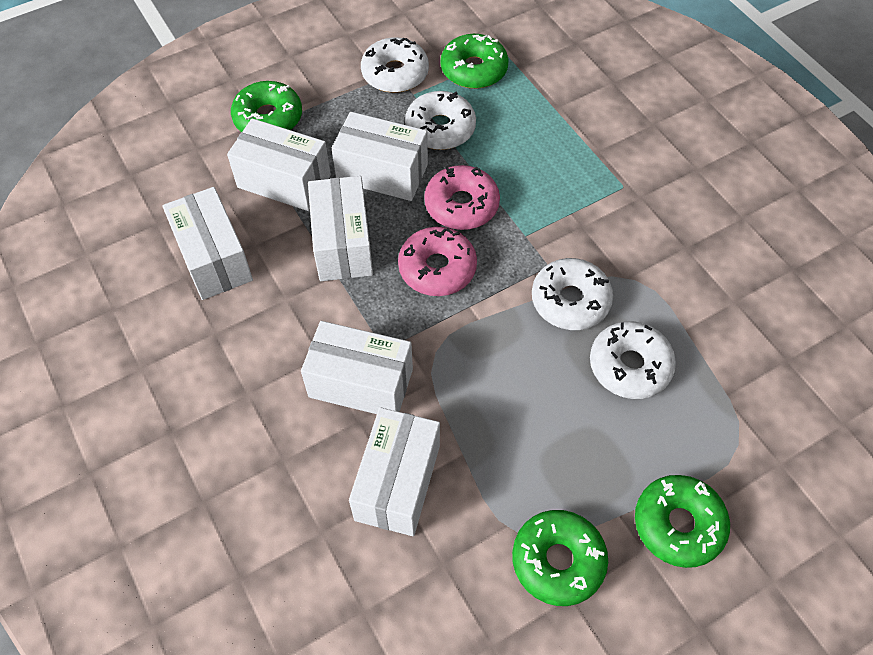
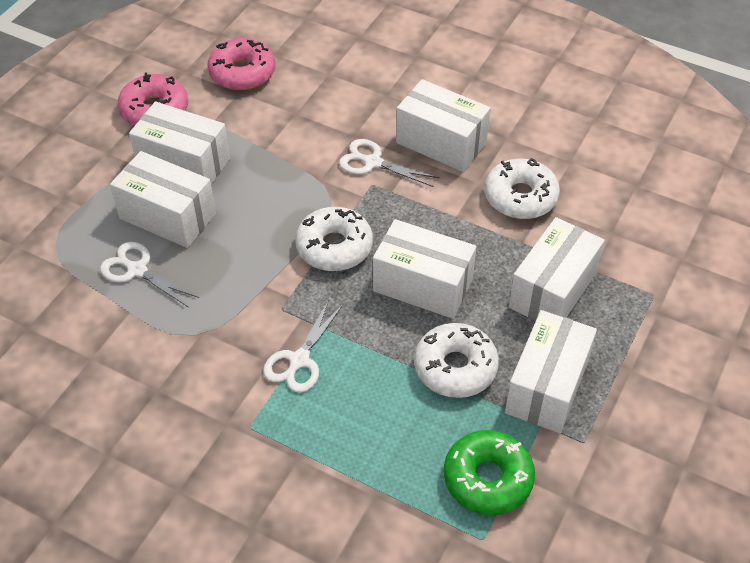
green donut: [231,81,302,132] [441,34,509,89] [512,510,608,606] [635,475,730,568] = 4 -> [444,430,535,515] = 1
white donut: [361,37,429,93] [405,91,476,150] [532,258,613,330] [590,321,676,399] = 4 -> [295,207,373,271] [414,323,499,398] [485,158,560,219] = 3
white scissors: none = 0 -> [100,242,199,308] [263,300,343,393] [339,139,439,187] = 3

